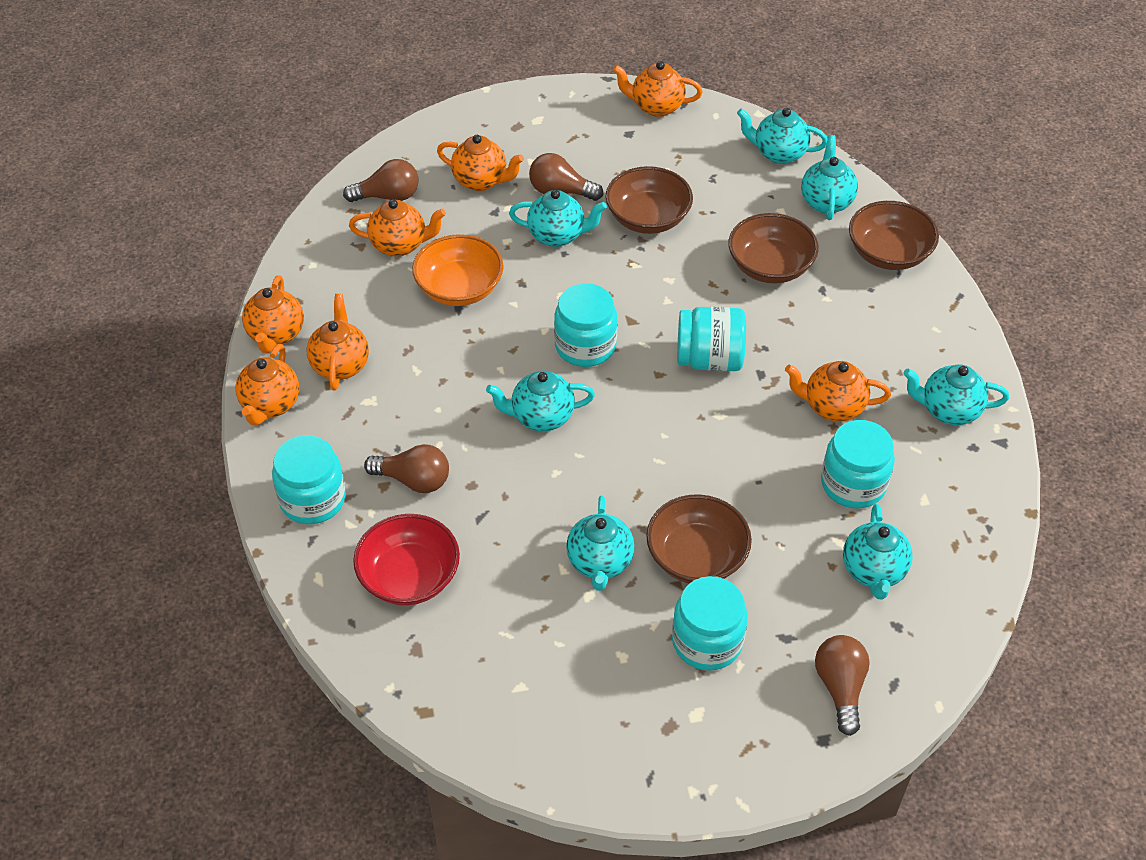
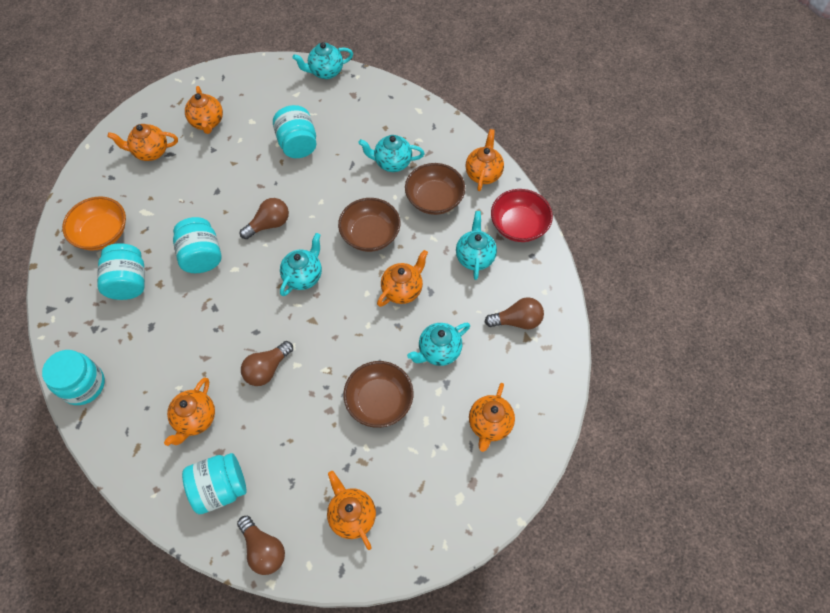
brown bowl: [605,166,693,234] [646,494,752,584] [729,213,819,283] [849,201,939,270] = 4 -> [338,198,400,252] [343,361,413,428] [405,163,465,215] = 3
turquoise teapot: [486,371,595,431] [509,190,607,247] [566,496,635,591] [737,108,828,164] [801,135,858,220] [843,504,913,600] [903,364,1009,425] = 7 -> [280,233,322,296] [293,42,353,79] [358,135,425,172] [407,323,470,366] [456,211,497,280] = 5

